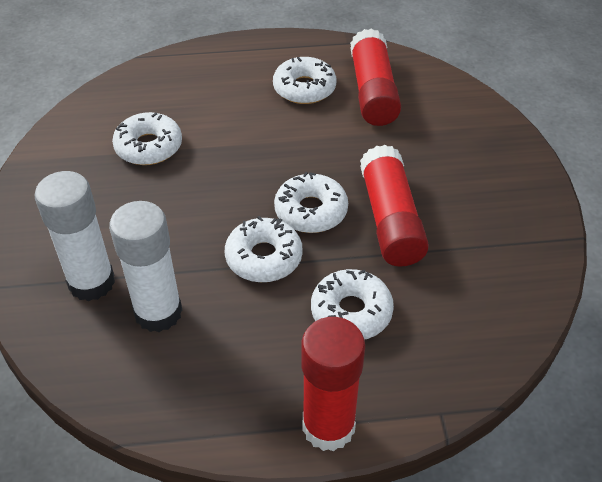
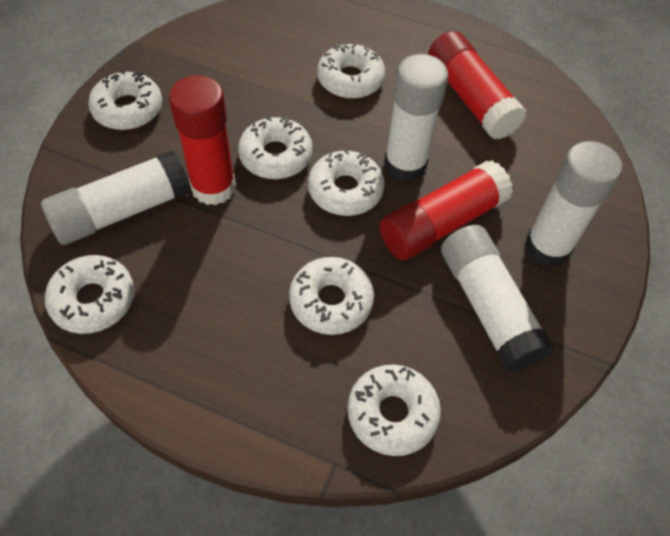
white donut: [112,112,182,165] [225,216,303,282] [273,57,336,104] [274,172,348,233] [311,269,394,339] = 5 -> [45,255,134,334] [88,70,162,130] [238,116,313,179] [289,257,374,335] [308,149,384,216] [317,43,385,99] [348,364,441,456] = 7
white glue stick: [35,171,115,301] [109,201,182,332] = 2 -> [41,150,191,245] [384,54,449,182] [441,225,554,372] [525,141,622,267] = 4

